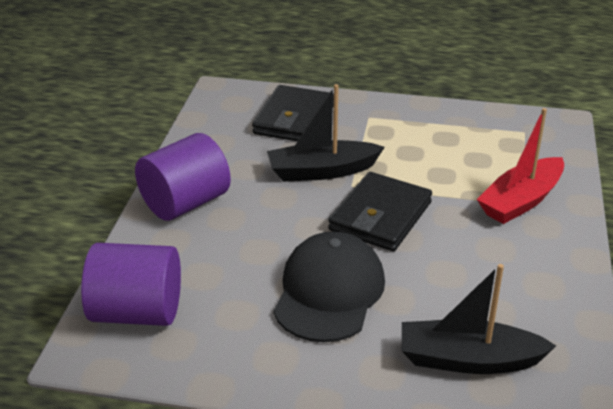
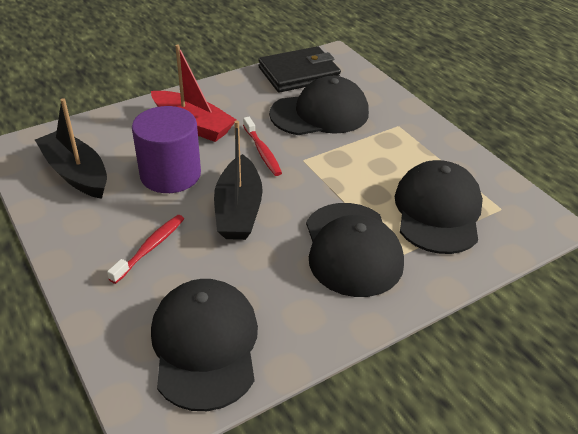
black cap: [274,231,385,342] = 1 -> [151,279,258,411] [269,76,369,135] [306,203,404,297] [395,160,483,254] = 4
black wallet: [252,85,334,141] [328,172,432,251] = 2 -> [258,46,341,93] = 1
purple cylinder: [81,243,181,326] [135,133,231,221] = 2 -> [132,106,201,193] = 1
red toothbrush: none = 0 -> [107,215,184,284] [243,117,282,176] = 2

